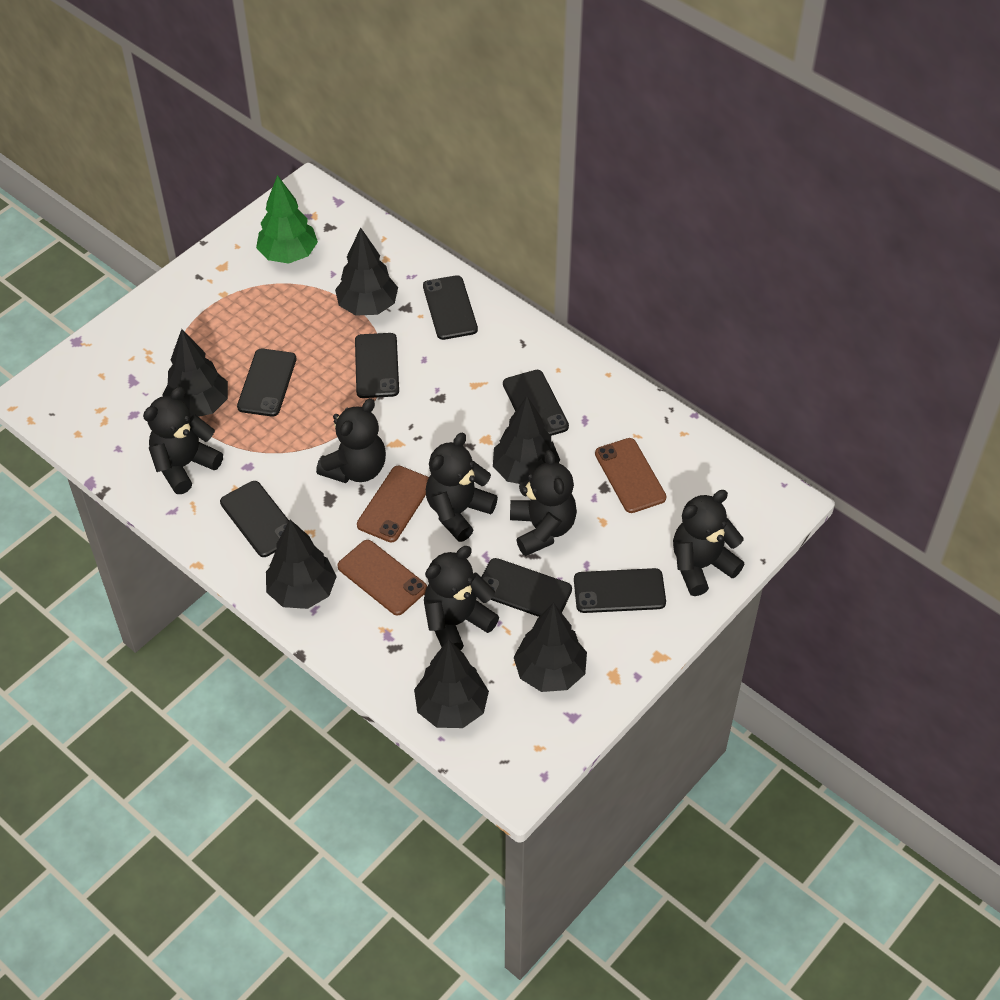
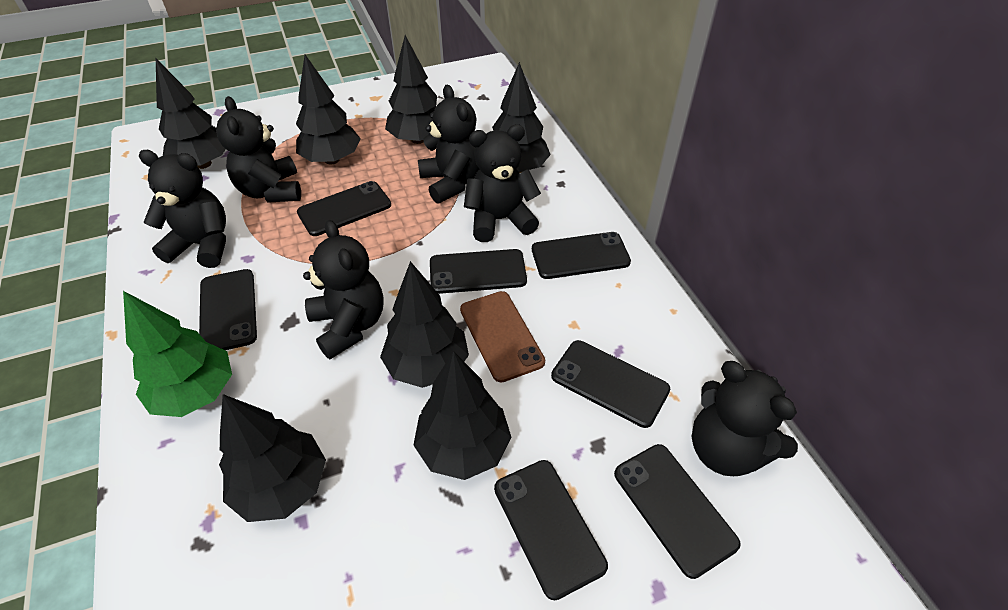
black tree: [162,329,228,417] [266,520,337,609] [335,227,398,316] [414,640,489,728] [493,396,560,484] [514,603,587,692] = 6 -> [156,59,226,169] [219,394,326,522] [296,55,361,165] [380,261,469,388] [385,35,437,144] [413,351,511,480] [492,62,551,173] = 7
brown phone: [337,540,427,616] [357,466,429,542] [595,438,667,513] = 3 -> [460,291,545,382] = 1

